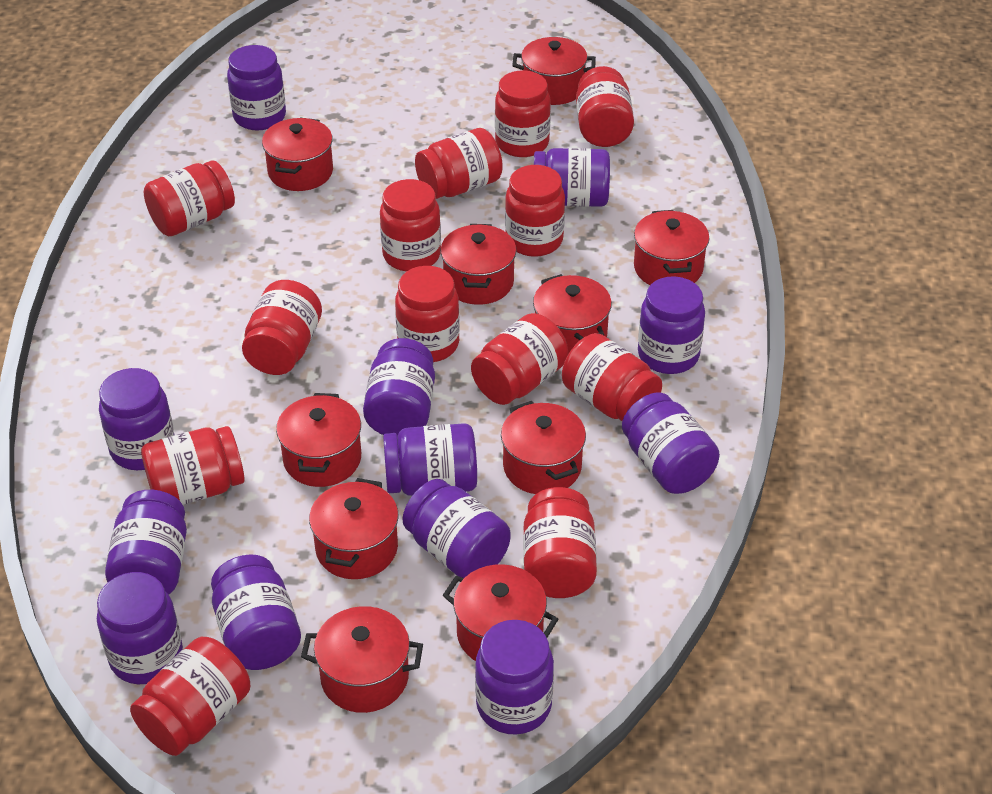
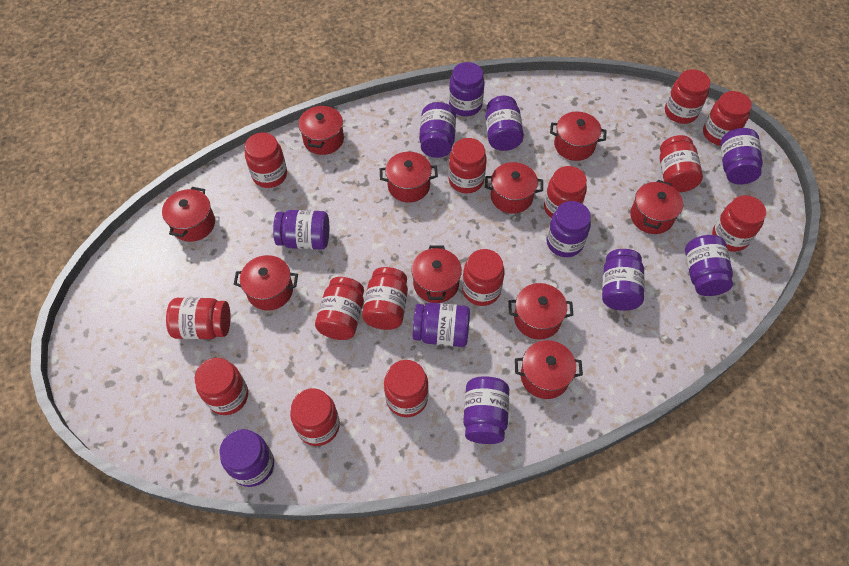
purple jar: [97,572,183,684] [99,368,174,470] [105,490,187,595] [211,554,301,670] [227,45,286,131] [363,338,435,436] [383,423,477,496] [402,479,510,578] [475,620,554,735] [534,148,610,207] [622,392,720,494] [638,276,705,374] = 12 -> [220,429,274,487] [273,210,329,250] [413,303,470,347] [419,102,456,158] [449,62,485,116] [463,376,509,444] [486,95,524,151] [546,201,591,257] [602,249,645,311] [685,235,733,296] [721,128,763,185] = 11
red jar: [130,637,250,756] [141,426,245,505] [144,161,235,236] [242,280,322,375] [380,179,441,272] [395,266,460,362] [415,128,503,199] [471,313,568,405] [495,70,551,157] [505,165,565,257] [523,487,597,598] [562,333,662,421] [576,66,634,147] = 13 -> [166,297,231,339] [194,358,248,415] [245,133,287,188] [290,388,340,446] [315,277,364,340] [362,267,408,330] [384,360,429,417] [449,138,487,193] [462,249,505,306] [544,166,587,218] [660,135,703,192] [665,69,711,124] [703,91,752,146] [712,195,766,252] = 14

